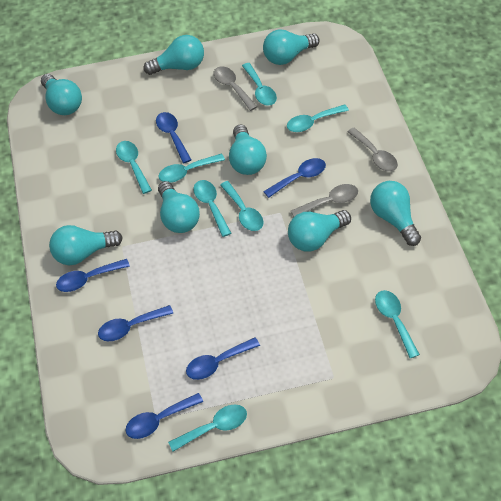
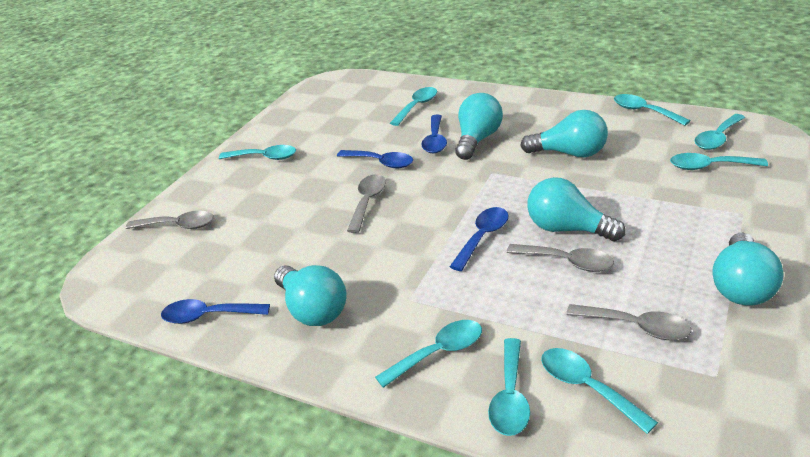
blue spoon: [56,259,130,292] [98,305,173,341] [125,393,203,439] [156,112,191,163] [186,337,260,380] [263,158,326,198] = 6 -> [161,299,270,324] [337,150,413,168] [421,115,447,153] [449,207,509,271] = 4
grey spoon: [213,67,257,111] [291,184,358,217] [348,128,398,171] = 3 -> [126,211,213,229] [347,174,386,233] [507,244,614,272] [566,304,692,340] = 4
turquoise light bulb: [41,74,82,115] [49,225,123,265] [144,35,204,75] [158,181,200,233] [229,125,267,175] [263,29,320,65] [288,210,351,252] [370,181,421,246] = 8 -> [274,265,346,326] [455,93,503,160] [520,110,608,157] [527,177,626,241] [712,233,784,306] = 5

